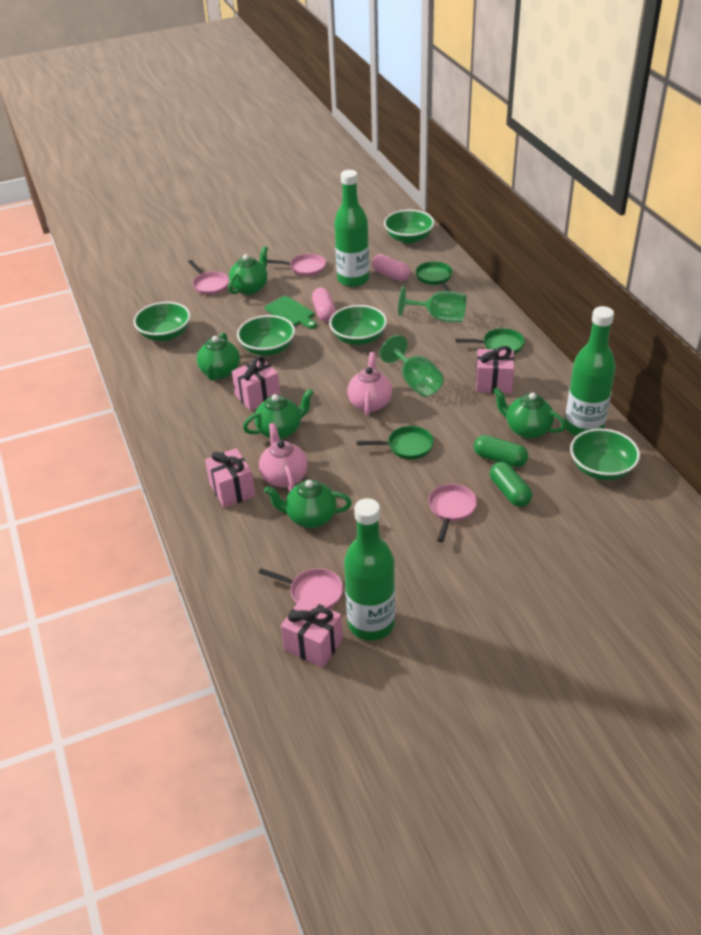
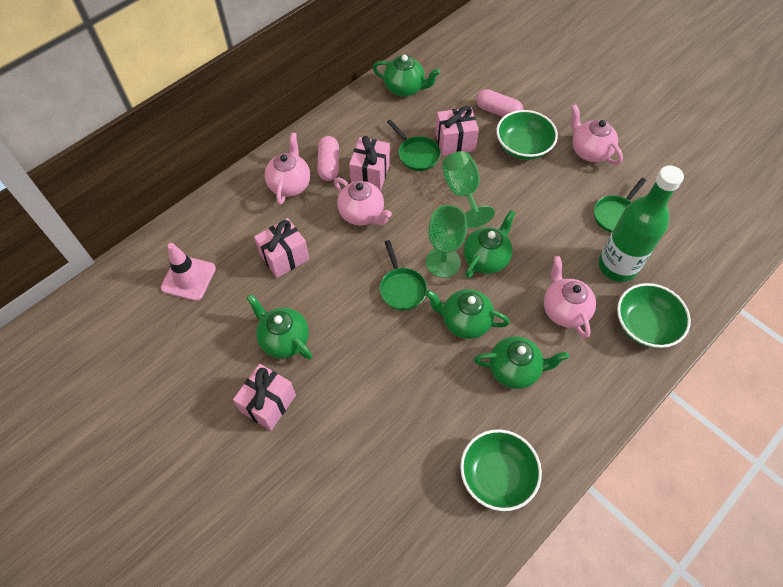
green bottle: [334,170,369,287] [344,498,395,641] [565,306,616,436] = 3 -> [598,165,684,282] = 1
green bowl: [133,302,190,341] [237,315,295,356] [329,305,387,345] [384,210,434,243] [570,428,640,480] = 5 -> [460,429,542,511] [496,110,558,160] [617,283,691,348] = 3
green capsule: [474,435,528,467] [490,462,532,507] = 2 -> none = 0
green cutting board: [265,296,317,329] = 1 -> none = 0
pink pan: [188,260,229,295] [258,568,343,609] [267,253,326,276] [428,484,477,542] = 4 -> none = 0
pink teapot: [259,423,308,491] [347,352,392,416] = 2 -> [264,133,310,205] [334,177,392,226] [544,256,596,338] [571,104,623,165] = 4
pink traffic cone: none = 0 -> [161,243,216,301] = 1

